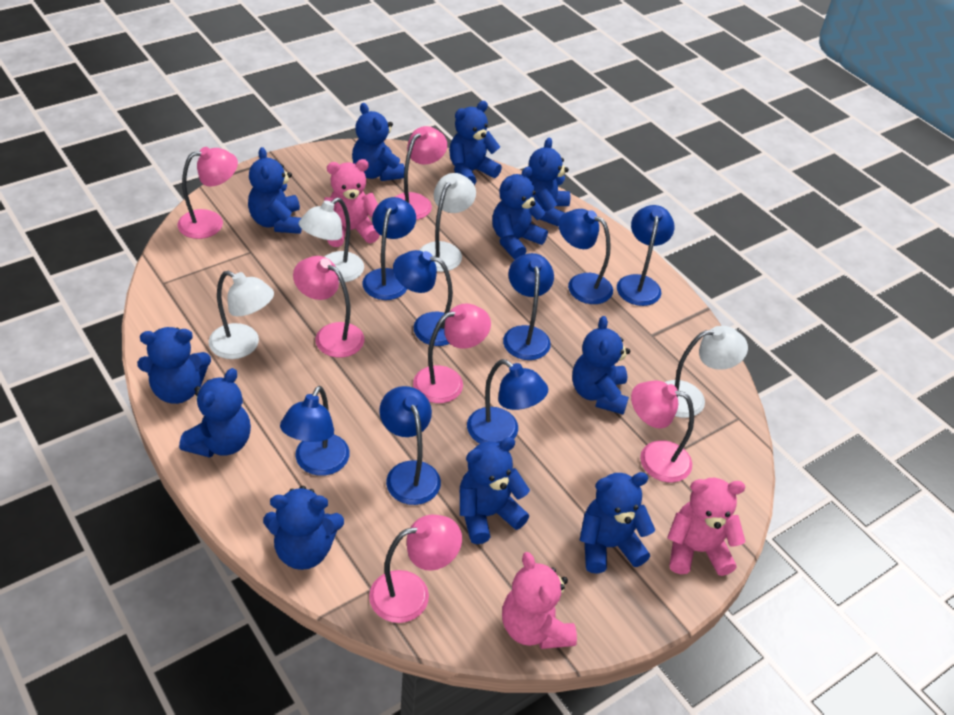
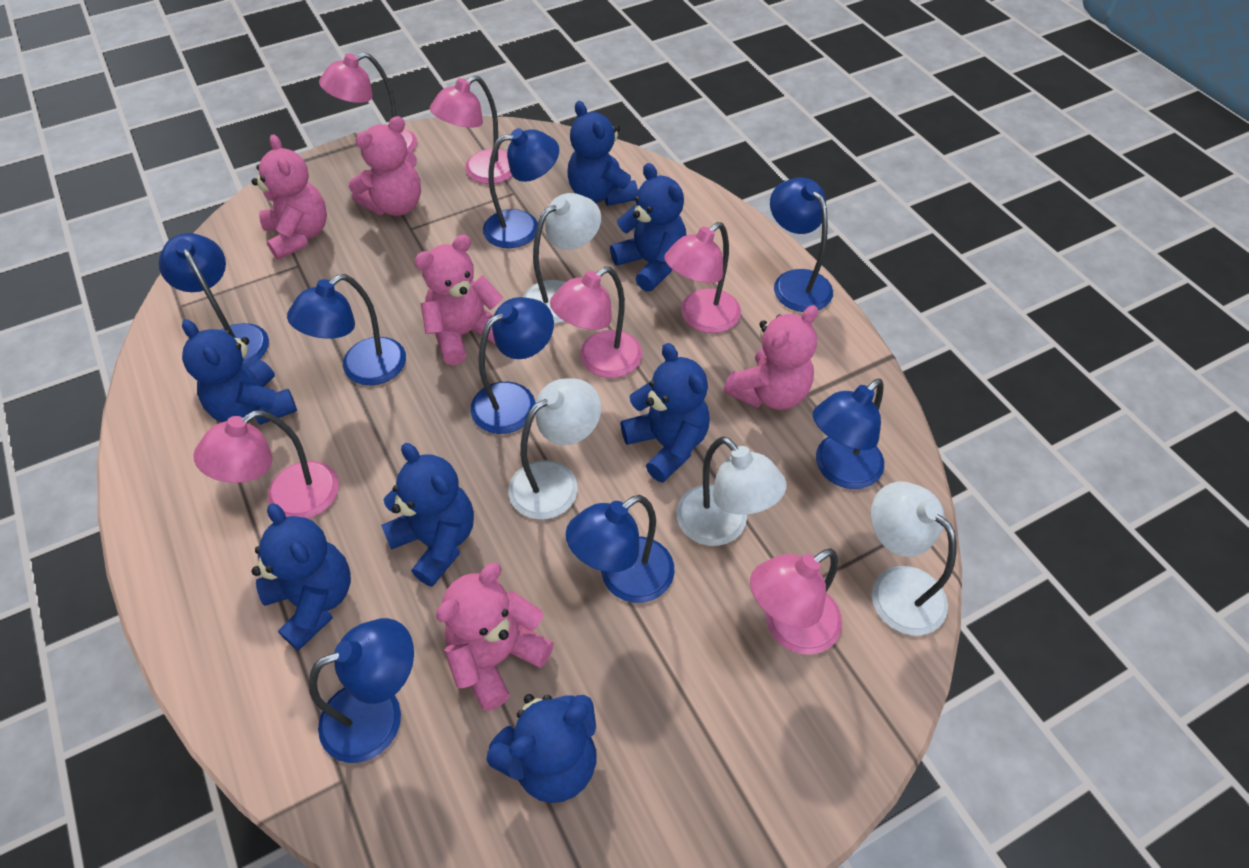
blue teddy bear: [137,327,211,404] [179,368,251,457] [248,147,302,234] [263,486,344,570] [352,103,405,181] [449,101,502,185] [460,437,530,544] [492,167,548,259] [528,137,570,227] [572,316,630,415] [579,472,655,574] = 11 -> [182,319,297,425] [252,503,351,651] [381,443,474,587] [487,694,597,803] [567,101,638,206] [610,163,686,292] [620,343,710,483] = 7
pink teddy bear: [324,159,380,247] [502,552,577,649] [667,478,746,576] = 3 -> [251,134,327,260] [349,116,421,216] [414,235,503,365] [436,563,554,711] [724,305,818,410] = 5

